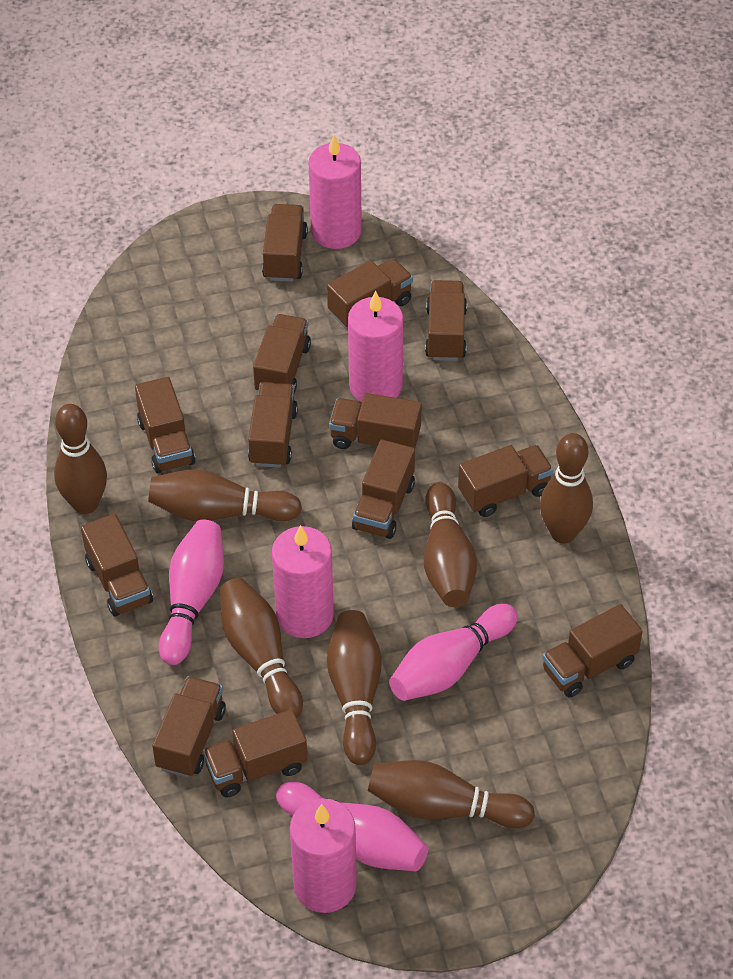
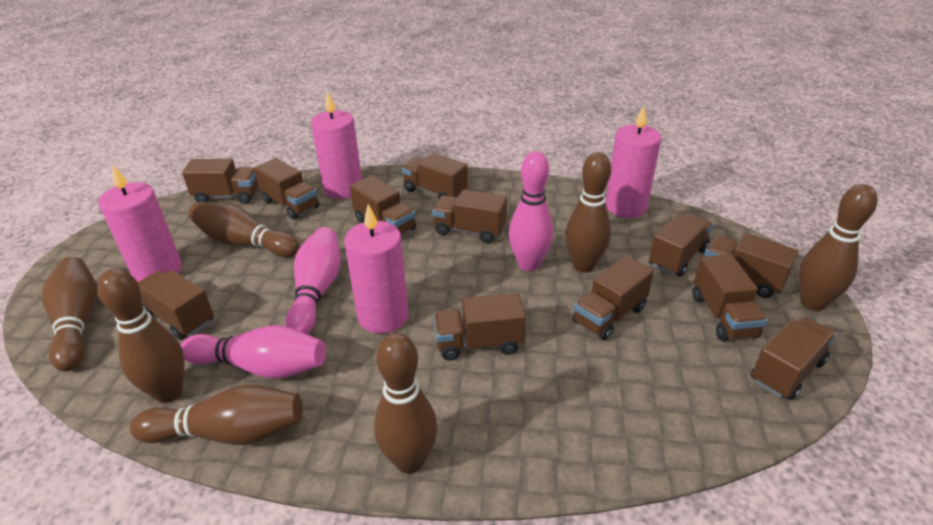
brown truck: [81,514,153,616] [135,377,195,473] [152,676,226,777] [203,709,307,797] [248,382,298,468] [253,314,311,393] [262,204,308,282] [327,258,413,328] [329,393,422,449] [352,440,415,539] [425,280,467,361] [458,445,553,517] [542,604,643,697] = 13 -> [138,270,214,340] [182,159,258,204] [254,158,319,219] [350,175,416,235] [401,153,468,199] [432,189,507,243] [434,293,526,361] [572,255,654,340] [649,213,713,277] [693,254,768,341] [704,233,799,298] [751,316,836,400] = 12

